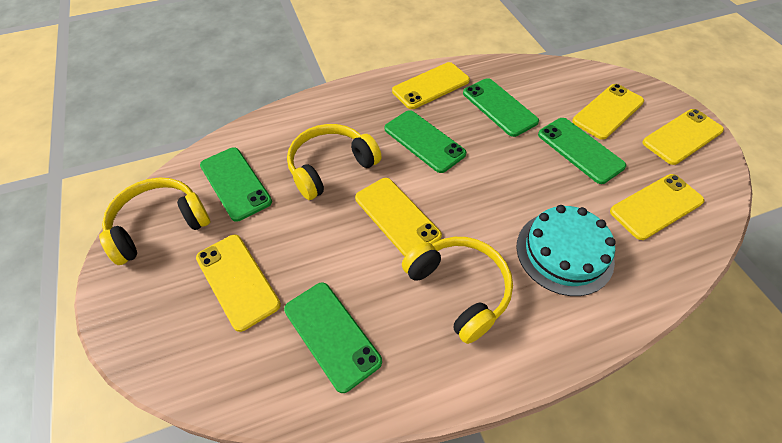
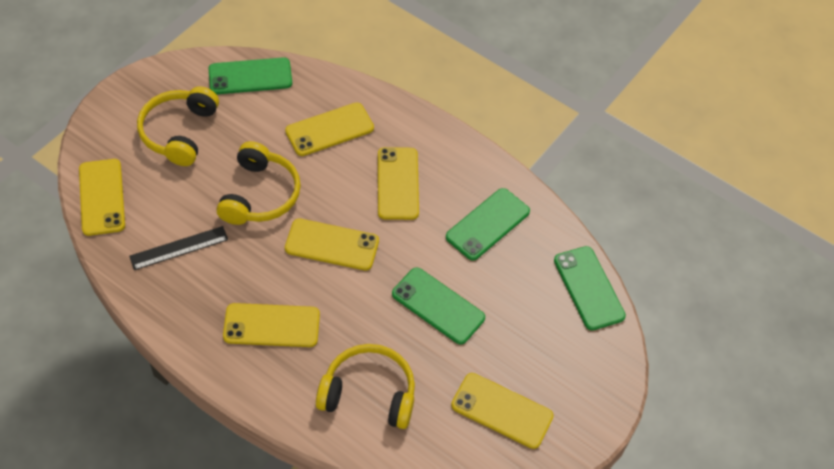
black ruler: none = 0 -> [129,226,228,270] = 1
green phone: [200,147,272,222] [284,283,382,393] [385,110,466,173] [463,78,539,137] [538,118,626,184] = 5 -> [209,57,292,94] [392,268,485,344] [446,188,530,261] [554,246,626,330] = 4
turquoise cake: [516,205,616,296] = 1 -> none = 0

